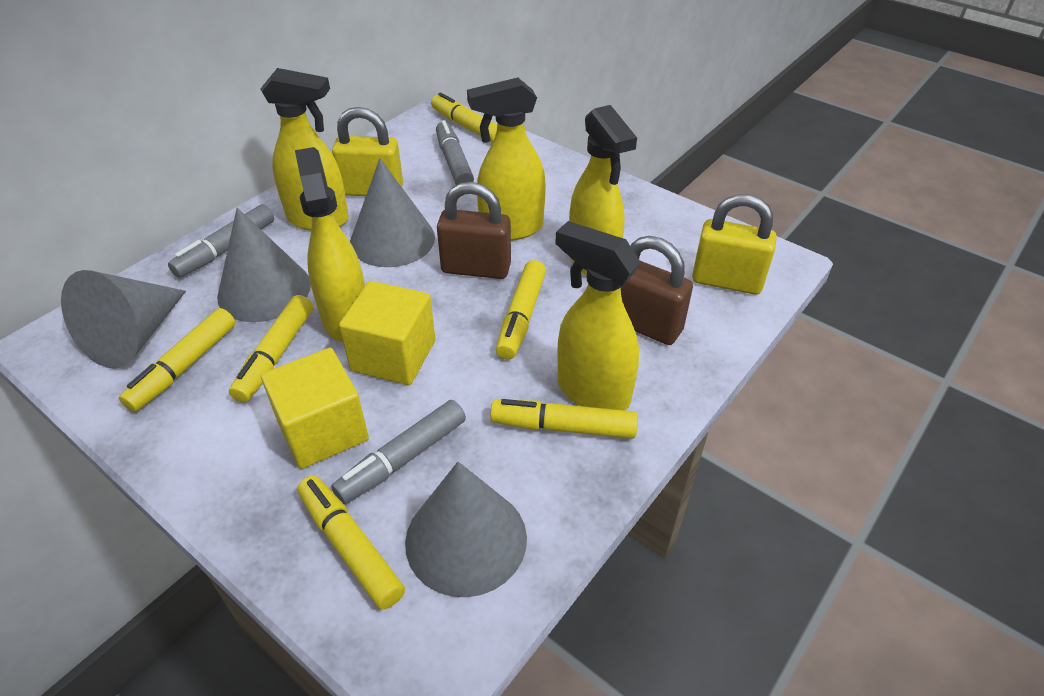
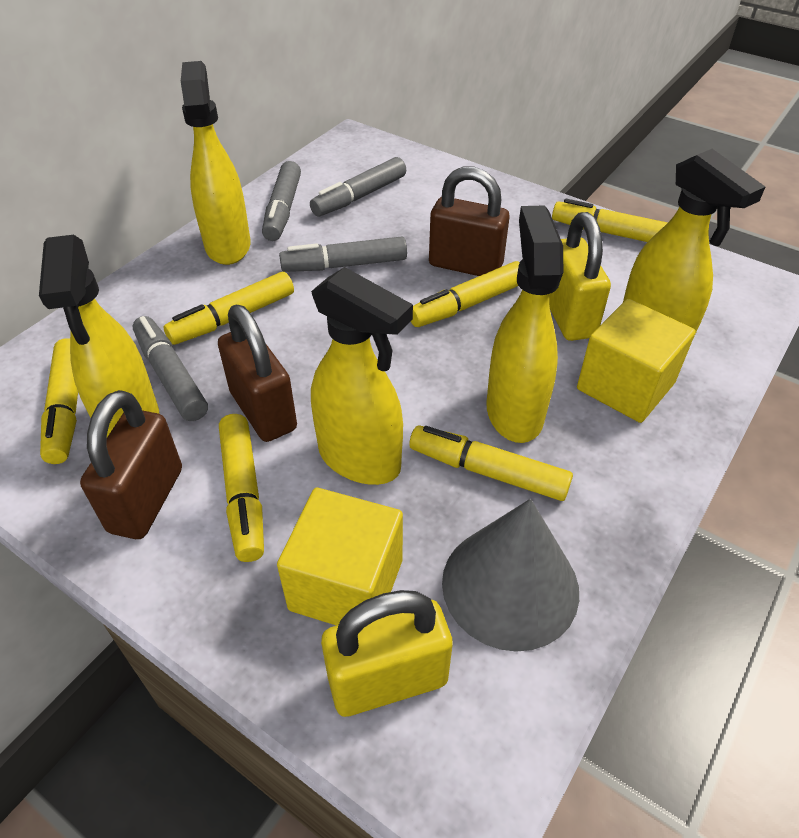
brown padlock: [437,182,511,279] [621,236,693,345] = 2 -> [80,390,182,539] [218,305,297,442] [429,167,510,276] = 3
grey cone: [61,270,186,369] [217,208,311,322] [350,158,435,267] [405,462,527,597] = 4 -> [442,499,579,652] = 1
grey marker: [168,204,274,278] [331,400,466,504] [436,120,474,185] = 3 -> [133,316,208,421] [262,161,301,241] [279,237,407,272] [310,157,406,217] = 4

